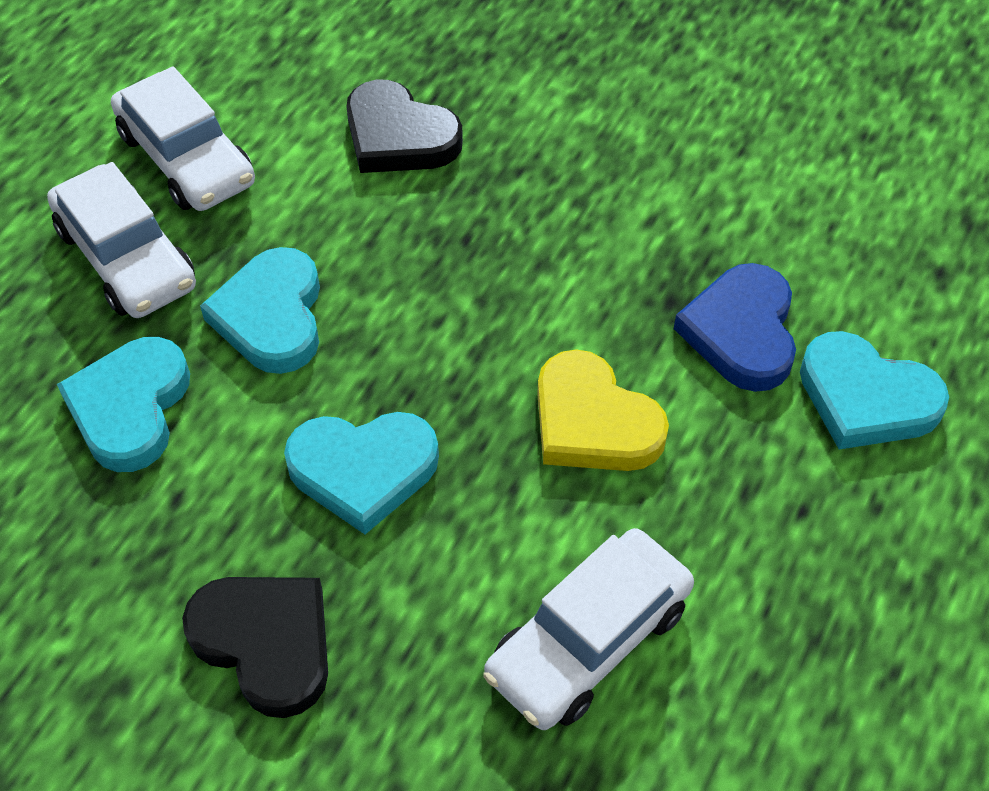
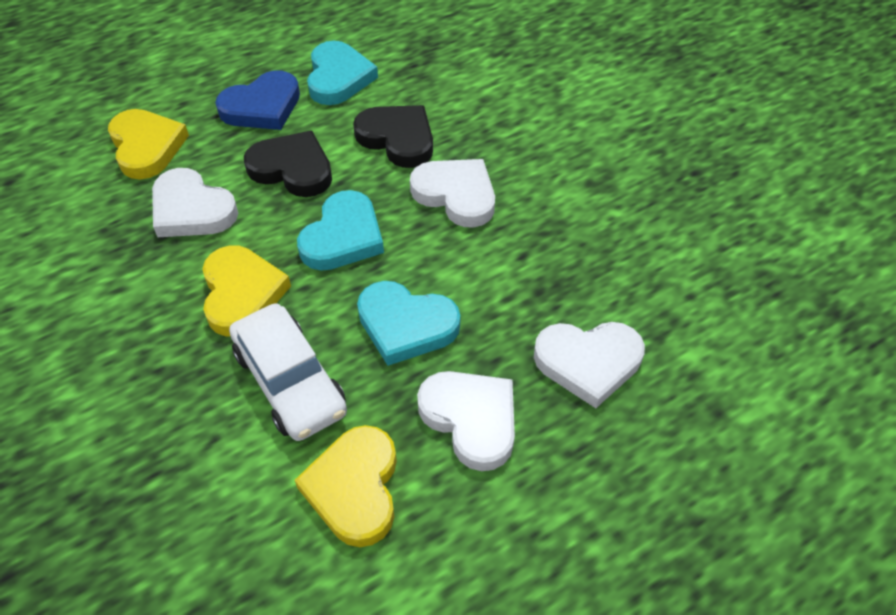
turquoise heart: [57,337,190,472] [200,247,320,374] [284,412,439,534] [800,331,949,450] = 4 -> [297,190,384,271] [307,41,378,105] [357,281,461,366] = 3
white car: [47,162,196,318] [111,66,255,211] [483,528,694,730] = 3 -> [229,303,347,441] = 1
white heart: none = 0 -> [152,168,238,237] [410,159,495,227] [417,371,515,471] [534,322,645,408] = 4
yellow heart: [537,350,669,471] = 1 -> [108,109,189,179] [203,245,291,337] [295,425,397,547] = 3

